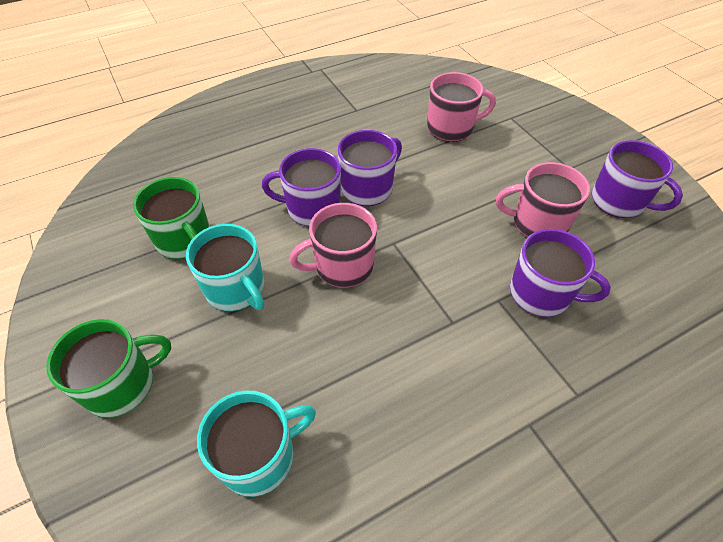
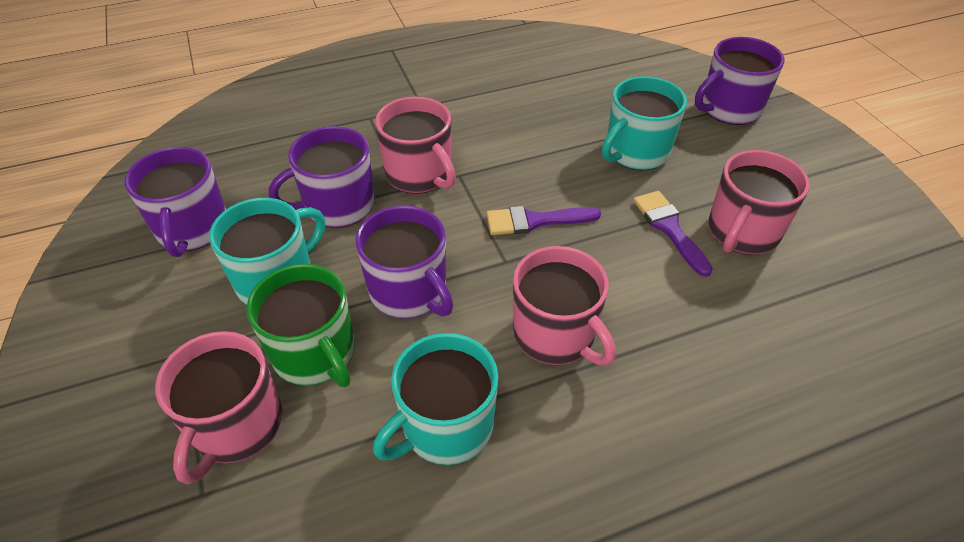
green mug: [46,319,171,418] [133,177,210,259] = 2 -> [246,264,355,387] = 1
pink mug: [289,203,377,288] [427,72,496,142] [496,162,590,237] = 3 -> [155,331,283,485] [375,96,456,194] [513,246,616,365] [708,150,810,255] = 4
purple brush: none = 0 -> [486,206,601,235] [633,191,713,277] = 2
turquoise mug: [186,224,264,311] [197,390,316,497] = 2 -> [209,198,325,305] [373,333,498,465] [602,76,687,170] = 3

